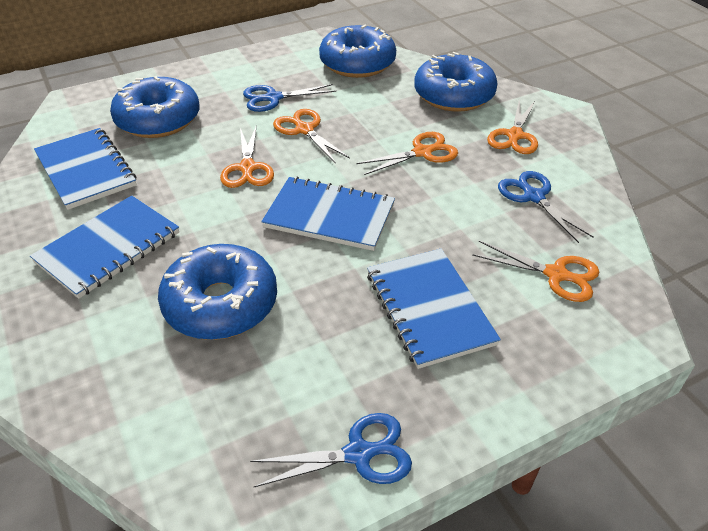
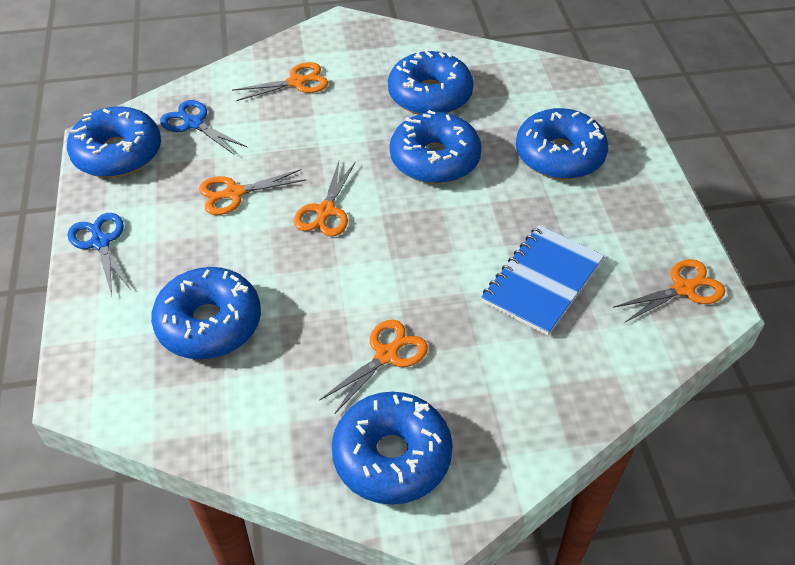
blue donut: [110,76,199,138] [158,244,277,340] [319,25,396,78] [414,52,497,112] = 4 -> [67,106,161,178] [151,267,261,359] [332,392,453,505] [388,49,474,115] [390,110,482,184] [516,108,608,180] = 6
blue notebook: [30,195,179,299] [34,128,137,210] [261,177,395,251] [367,249,501,369] = 4 -> [481,225,604,336] = 1
blue scissors: [243,84,336,112] [250,413,412,487] [498,171,594,243] = 3 -> [67,213,131,296] [160,100,247,154] = 2

